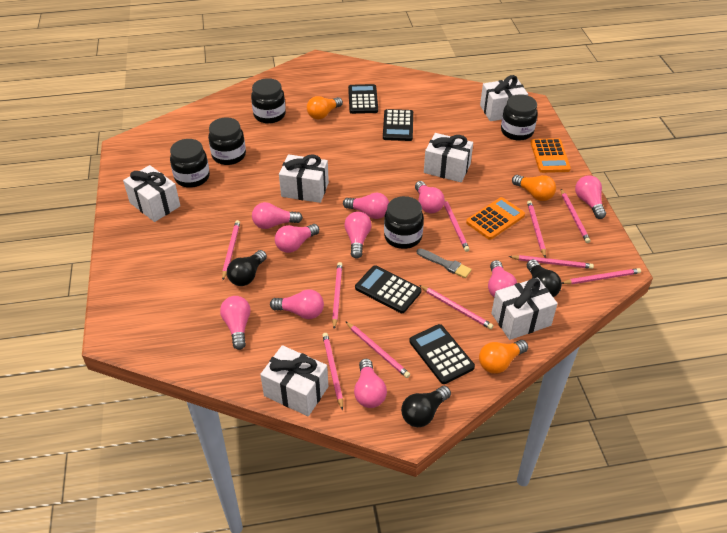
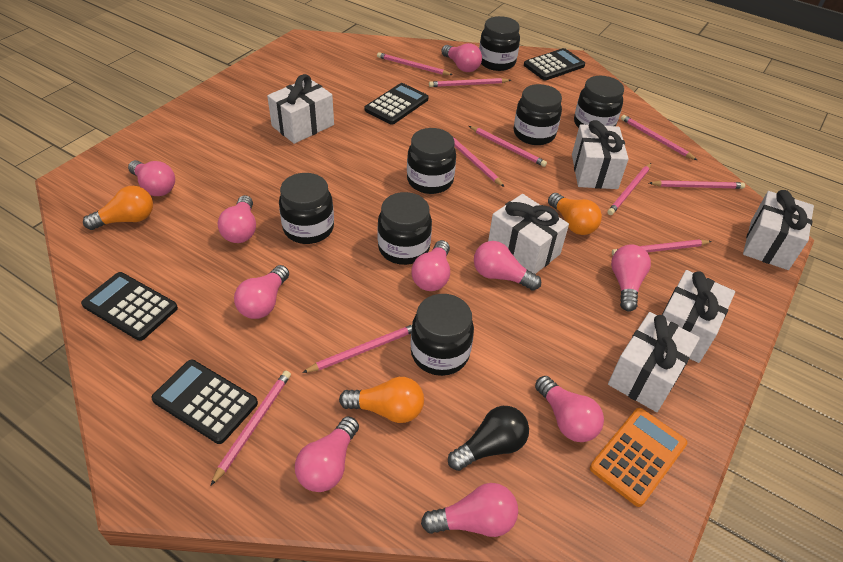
black jar: [170,139,210,188] [208,117,246,165] [251,78,286,124] [384,196,424,249] [501,94,538,141] = 5 -> [279,173,334,244] [377,192,432,265] [407,128,456,194] [411,294,474,376] [479,16,520,71] [514,84,562,145] [574,76,624,128] = 7
black light bulb: [227,250,267,286] [401,386,451,427] [527,259,562,297] = 3 -> [448,406,529,471] = 1
grey brush: [417,248,472,278] = 1 -> none = 0
orange calculator: [466,197,525,240] [531,138,571,173] = 2 -> [590,408,687,507] = 1

